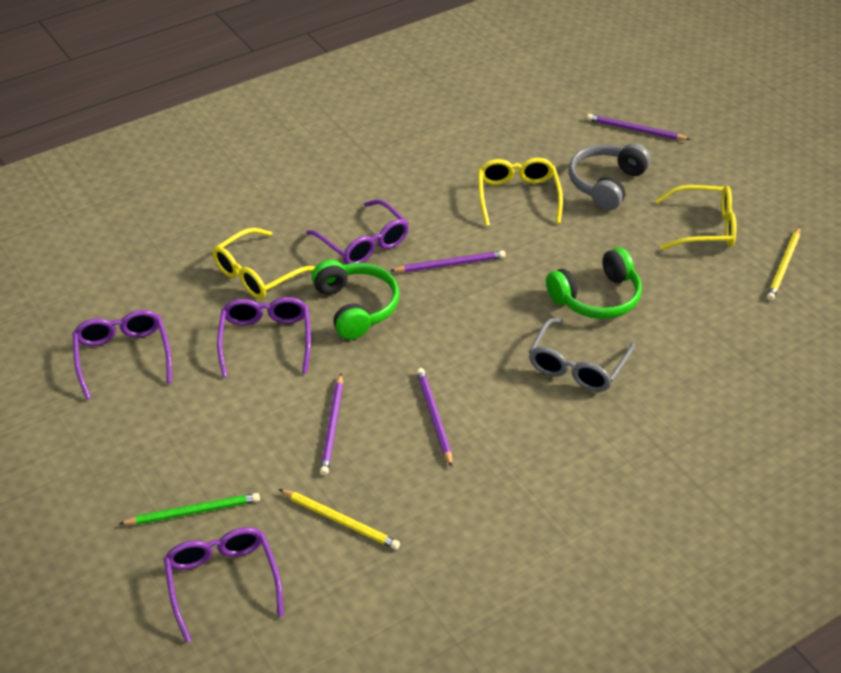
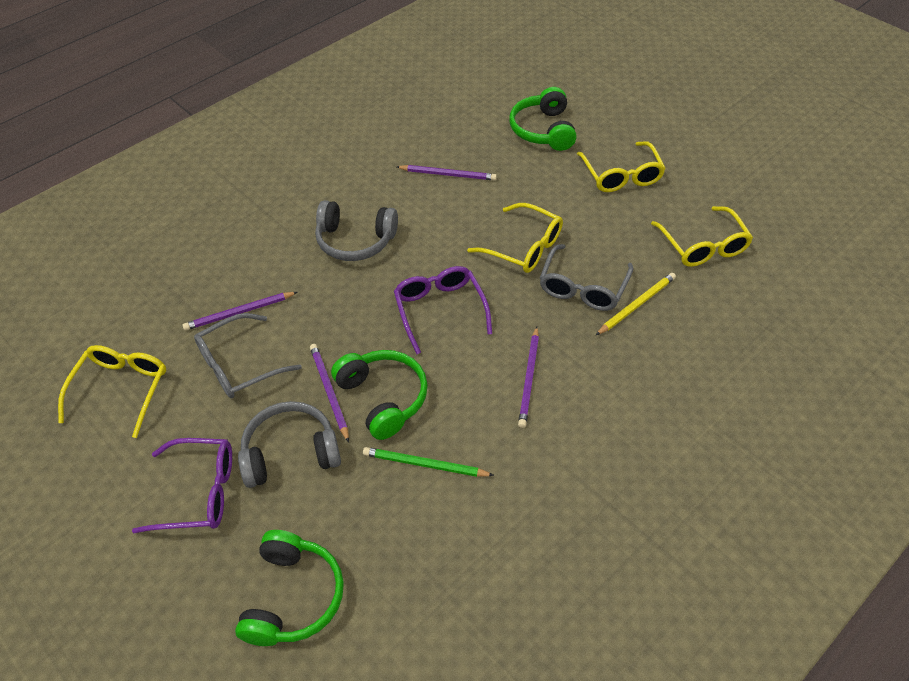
green headphones: [311,260,399,340] [546,247,642,319] = 2 -> [235,530,344,646] [331,350,428,440] [510,87,577,151] = 3
grey glasses: [529,318,635,392] = 1 -> [194,313,302,398] [540,244,633,311] = 2
grey headphones: [569,143,651,210] = 1 -> [238,401,341,488] [315,200,398,261] = 2
purple glasses: [72,310,172,400] [164,527,284,642] [217,297,311,377] [306,199,409,264] = 4 -> [132,438,232,534] [394,266,492,354] = 2
yellow glasses: [212,228,316,299] [478,158,563,226] [655,185,736,250] = 3 -> [58,345,166,438] [467,203,563,273] [577,141,666,192] [651,206,753,267] = 4
yellow pencil: [279,489,400,550] [767,227,800,301] = 2 -> [596,273,676,335] = 1

